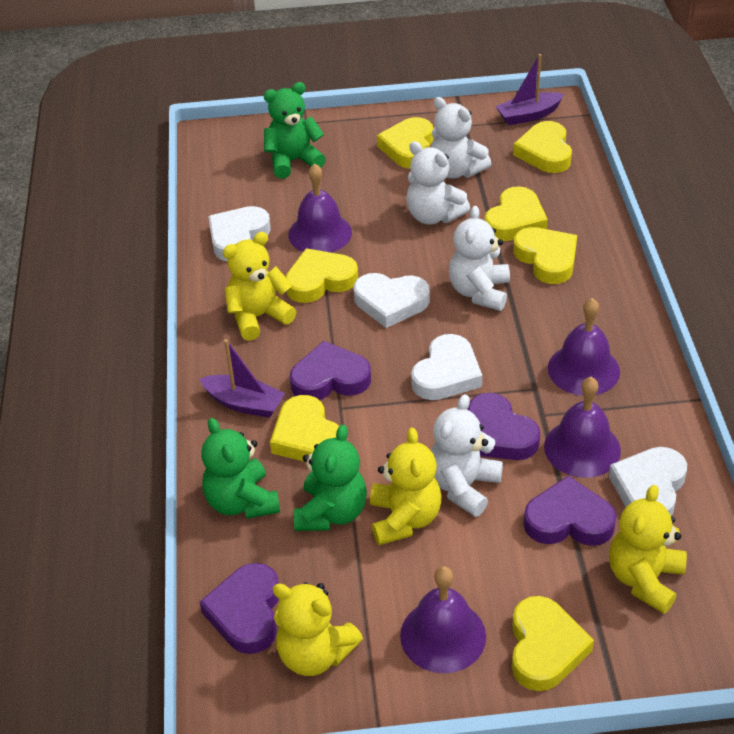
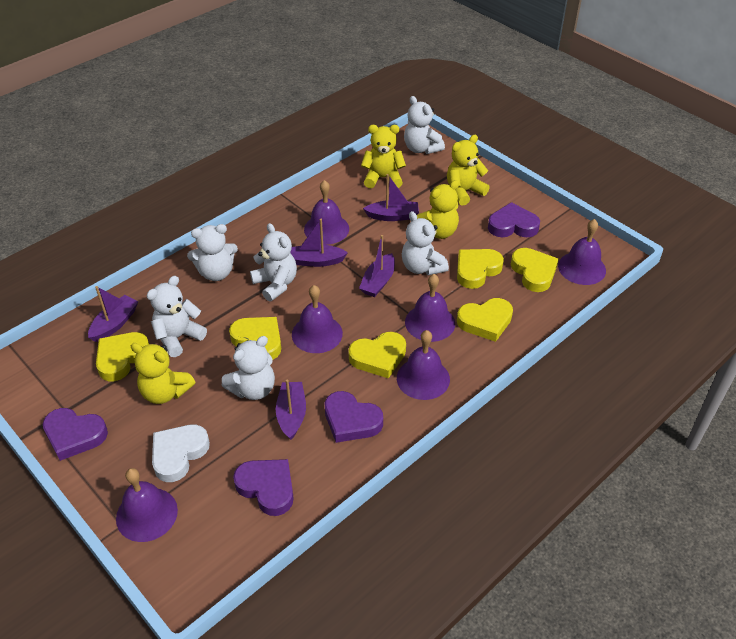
green teddy bear: [201,418,280,519] [264,82,326,179] [294,425,367,531] = 3 -> none = 0
purple bell: [288,163,352,253] [400,566,486,673] [544,377,621,478] [548,298,620,396] = 4 -> [116,468,178,542] [292,285,343,353] [304,180,349,244] [397,330,450,400] [405,274,455,342] [558,219,606,285] = 6
purple boat: [200,339,285,418] [495,54,564,125] = 2 -> [88,286,139,342] [276,379,306,440] [290,219,348,267] [359,235,395,297] [363,174,419,221] = 5
white heart: [208,206,271,261] [354,273,430,328] [411,334,482,400] [609,447,687,516] = 4 -> [152,424,210,482] = 1
white teddy bear: [406,141,470,225] [431,97,491,179] [431,394,503,517] [449,206,510,311] = 4 -> [146,276,207,357] [187,224,238,281] [221,336,275,400] [250,223,297,302] [402,211,449,276] [404,96,445,154] = 6
yellow heart: [270,395,339,462] [286,248,358,303] [377,117,433,169] [484,186,548,241] [512,596,594,691] [513,121,572,173] [513,227,577,284] = 7 -> [96,332,149,381] [229,317,281,360] [348,332,406,378] [457,249,504,289] [457,298,513,342] [511,248,559,292] = 6

